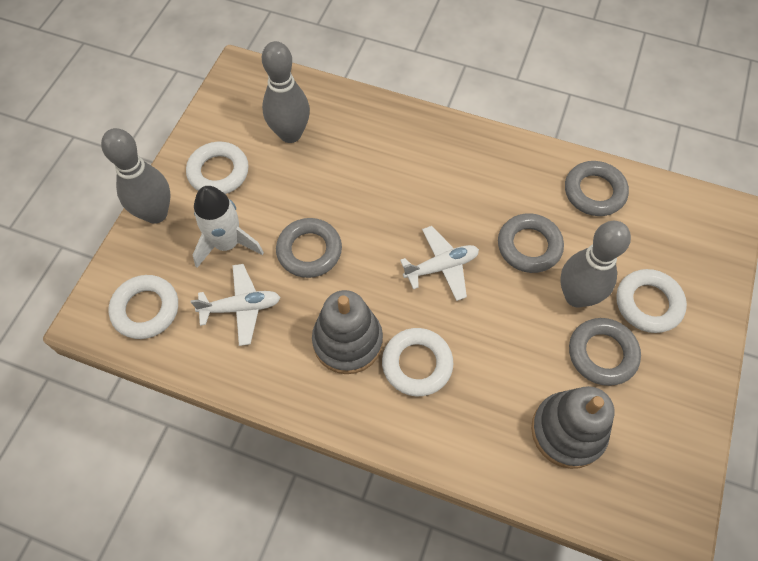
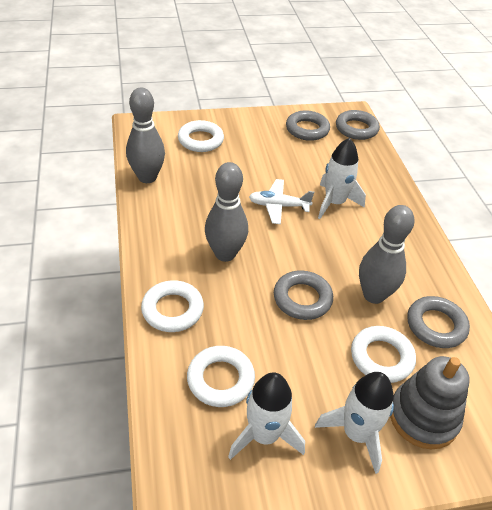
grey stacking toy: [312,290,383,374] [531,386,615,469] = 2 -> [390,356,470,449] = 1
white plane: [191,264,280,346] [400,226,479,301] = 2 -> [249,179,314,224] = 1
white rocket: [193,186,264,268] = 1 -> [228,372,305,460] [315,372,394,474] [318,138,366,219] = 3

